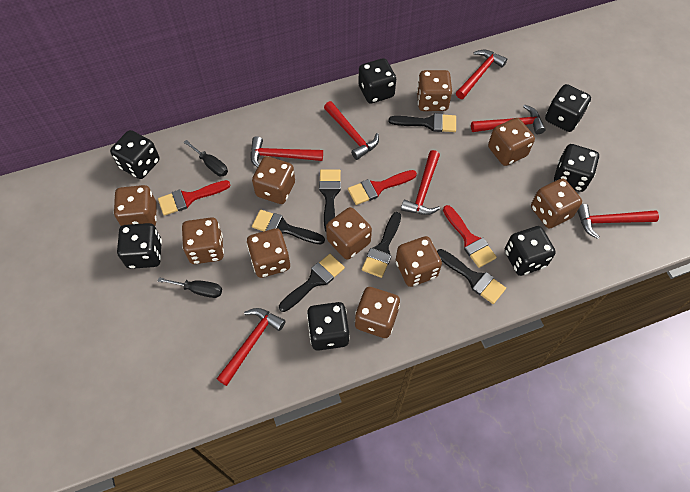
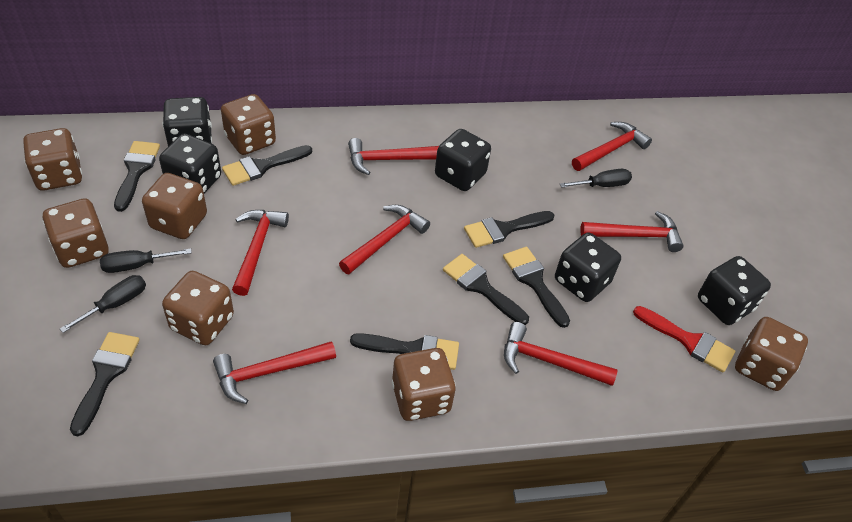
black brush: [252,209,325,244] [279,254,345,312] [319,169,341,231] [362,212,401,278] [388,113,456,132] [437,249,506,304] = 6 -> [70,332,140,436] [114,141,160,212] [222,145,312,186] [350,333,459,370] [443,254,529,325] [464,211,554,248] [503,247,570,328] = 7
black dice: [110,130,160,179] [117,223,162,269] [307,302,350,351] [358,58,396,104] [505,226,556,276] [545,84,591,132] [554,144,599,192] = 7 -> [159,134,221,193] [163,97,212,146] [435,129,491,191] [555,232,621,302] [698,256,771,325] = 5
black screwdriver: [158,277,222,298] [184,140,228,176] = 2 -> [60,275,146,333] [100,249,192,273] [560,169,632,188] = 3
brown dice: [114,185,157,226] [182,217,224,264] [247,228,290,278] [252,156,295,204] [326,207,372,260] [355,287,400,338] [396,236,442,287] [417,70,452,111] [488,118,535,166] [531,178,582,229] = 10 -> [23,128,82,190] [43,198,109,268] [142,173,207,239] [162,271,234,345] [221,94,276,155] [392,348,456,421] [735,317,808,391] = 7
red brush: [158,180,230,216] [348,170,417,205] [443,205,497,268] = 3 -> [633,306,735,373] = 1

